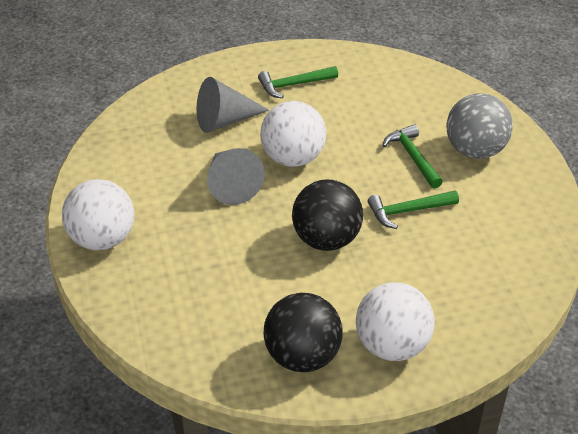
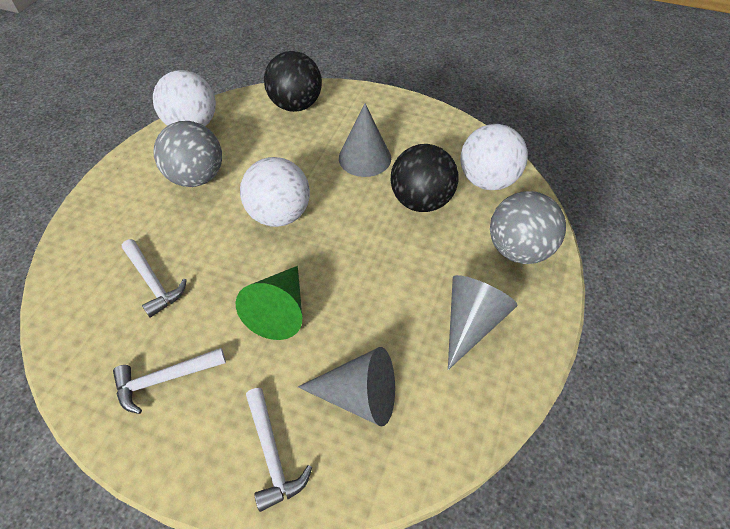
green cone: none = 0 -> [235,266,302,340] = 1
green hammer: [258,66,338,99] [367,190,459,229] [383,124,443,189] = 3 -> none = 0
grey ball: [447,93,513,159] = 1 -> [153,121,222,187] [490,191,566,264] = 2
grey cone: [197,77,269,133] [207,148,265,205] = 2 -> [298,347,395,427] [339,104,391,177] [448,275,517,370] = 3
white hammer: none = 0 -> [113,348,226,414] [122,239,187,318] [246,388,312,512] = 3

